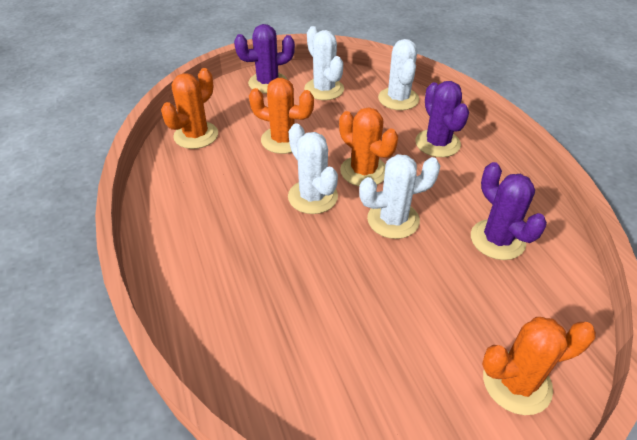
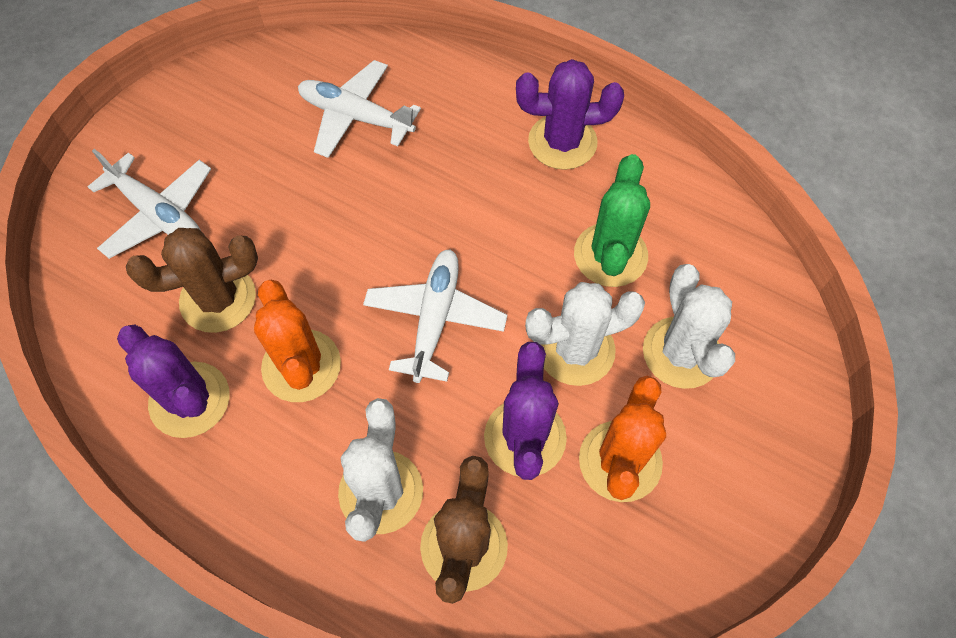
brown cactus: none = 0 -> [126,228,258,333] [420,456,508,604] = 2
green cactus: none = 0 -> [574,154,650,287] = 1
orange cactus: [161,68,218,149] [249,78,314,154] [339,107,398,186] [482,317,596,415] = 4 -> [254,280,341,402] [579,376,666,502] = 2
white cactus: [288,124,338,214] [304,26,344,100] [359,154,440,239] [378,39,419,110] = 4 -> [338,398,423,542] [525,282,645,386] [643,264,735,389] = 3
white plane: none = 0 -> [88,149,211,259] [298,60,421,158] [363,249,507,383] = 3

